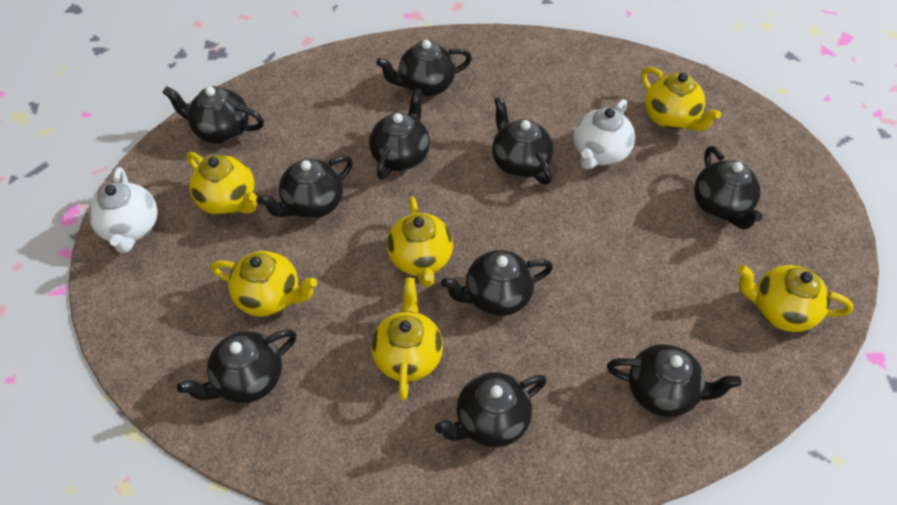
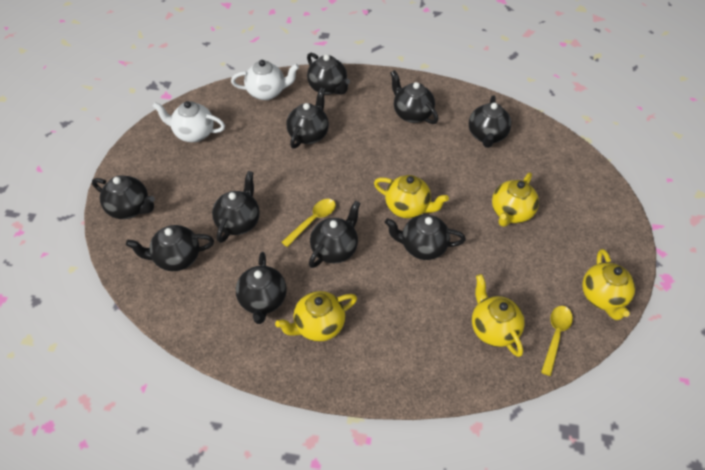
yellow spoon: none = 0 -> [281,199,336,247] [541,306,573,376] = 2
yellow teapot: [186,152,257,215] [211,251,317,317] [371,278,443,400] [387,196,453,287] [641,67,721,131] [737,265,853,332] = 6 -> [275,291,357,342] [374,175,449,218] [472,274,525,357] [492,173,539,227] [582,249,635,320] = 5

